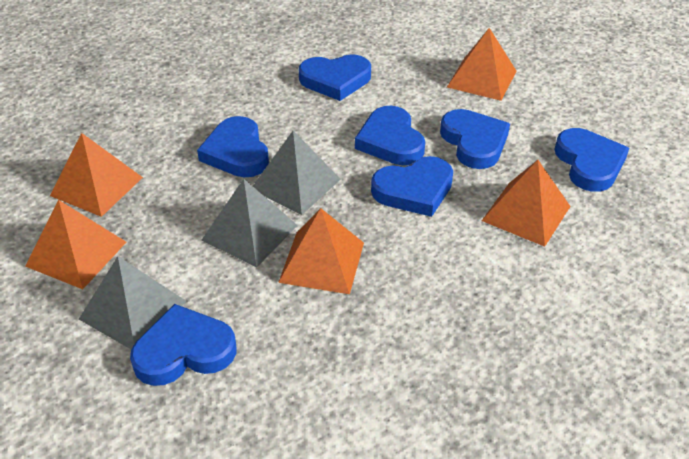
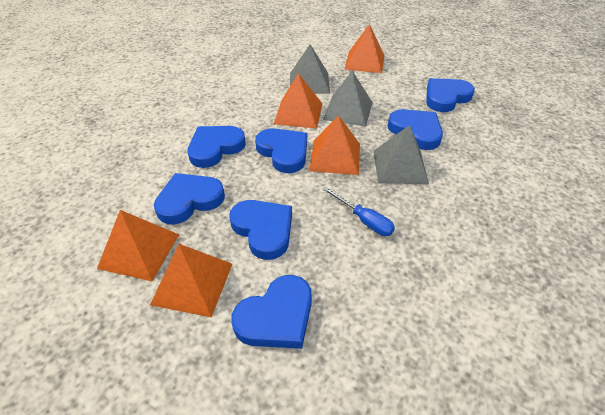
blue screwdriver: none = 0 -> [322,187,395,236] = 1

